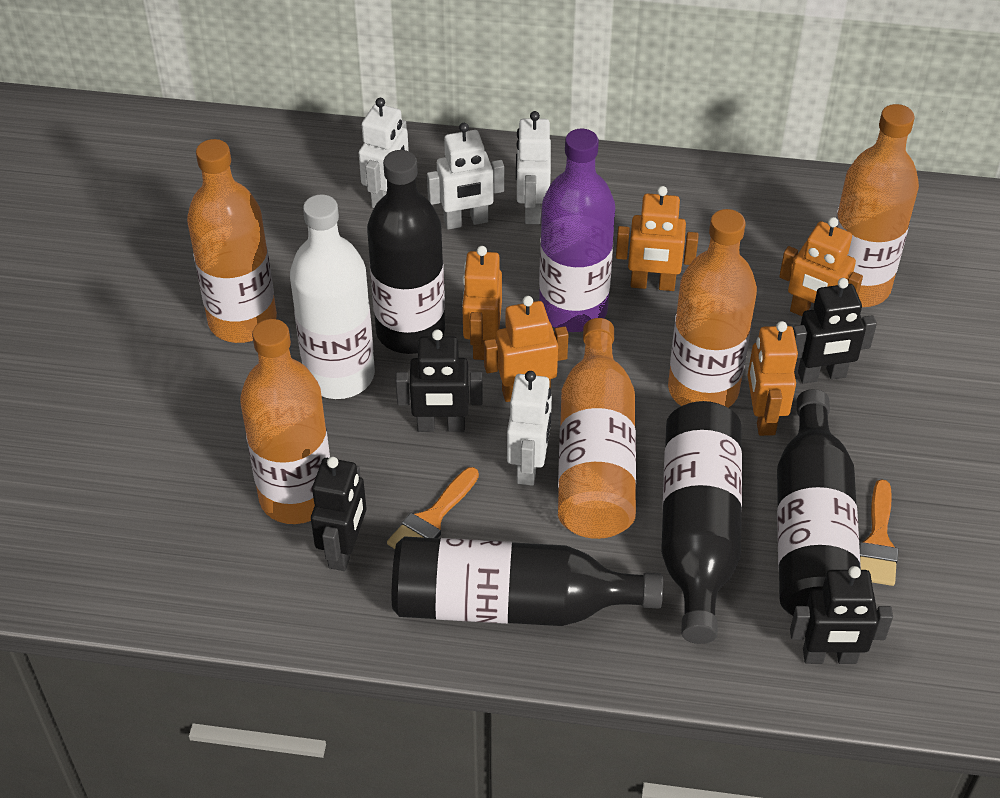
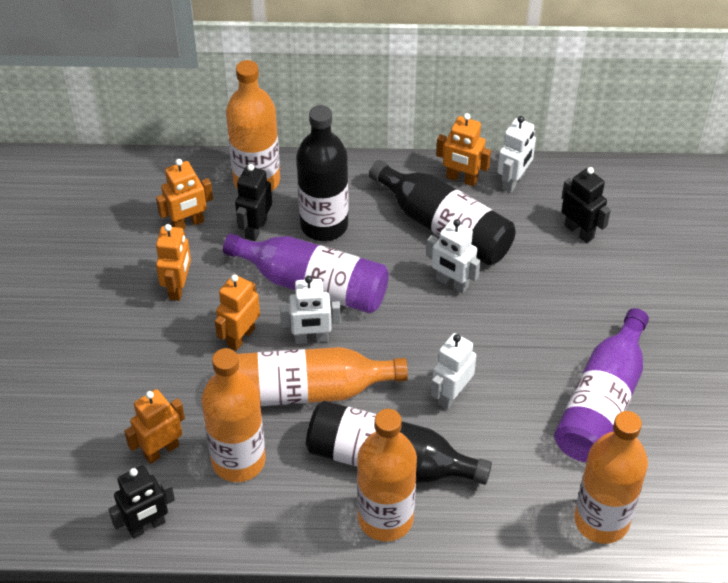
black bottle: [367,150,445,354] [392,536,663,626] [661,401,742,644] [777,389,861,616] = 4 -> [296,105,349,241] [306,401,492,485] [369,160,516,265] = 3
black robot: [311,457,366,571] [396,329,483,432] [790,566,893,664] [793,278,877,384] = 4 -> [109,466,175,538] [235,164,272,241] [561,167,611,243] = 3
orange brush: [387,467,479,549] [859,479,898,586] = 2 -> none = 0
purple bottle: [539,129,615,332] = 1 -> [223,234,389,313] [554,308,649,462] = 2
white bottle: [290,194,375,399] = 1 -> none = 0

